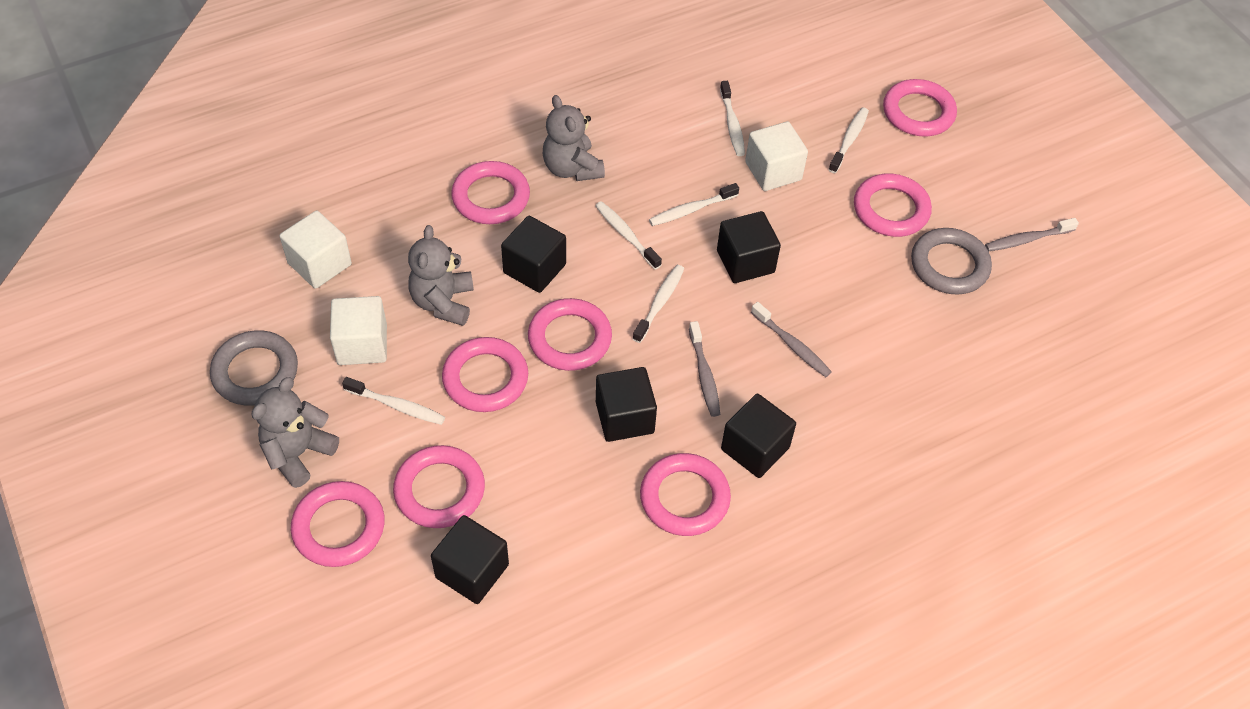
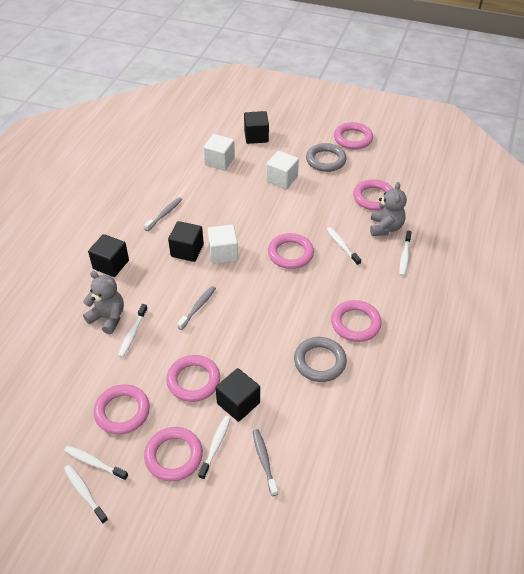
black cube: [431,515,509,604] [501,216,566,293] [596,367,657,442] [717,211,781,283] [721,394,796,478] = 5 -> [88,234,129,277] [168,221,204,262] [216,368,260,422] [244,111,269,144] = 4
grey teddy bear: [251,377,339,488] [408,225,474,326] [543,95,605,181] = 3 -> [83,271,124,334] [370,182,407,236] = 2
pink ring: [291,481,385,567] [393,445,485,528] [442,337,528,412] [451,161,530,224] [528,298,612,371] [640,453,731,536] [854,174,932,237] [883,79,957,136] = 8 -> [94,384,150,434] [144,427,203,481] [166,355,220,402] [268,233,314,269] [331,300,382,342] [334,122,373,150] [353,179,394,211] = 7

